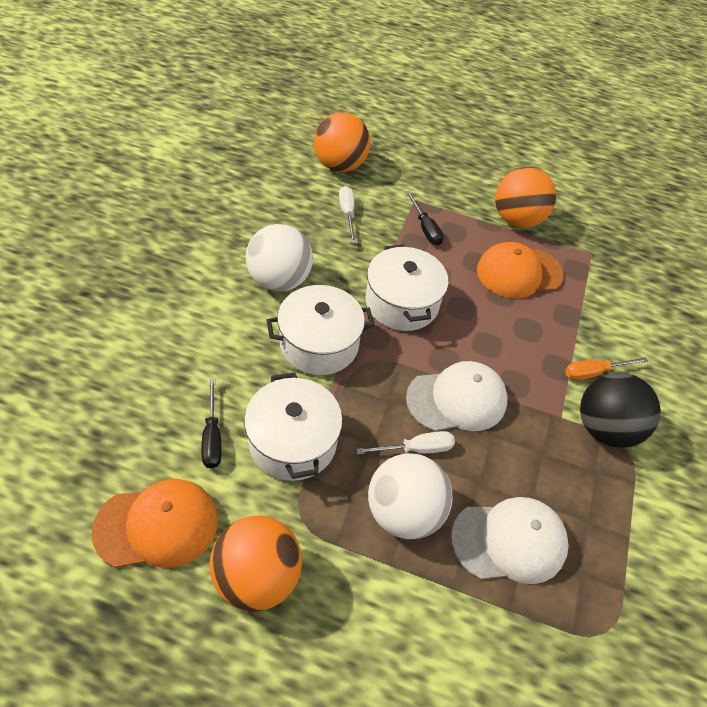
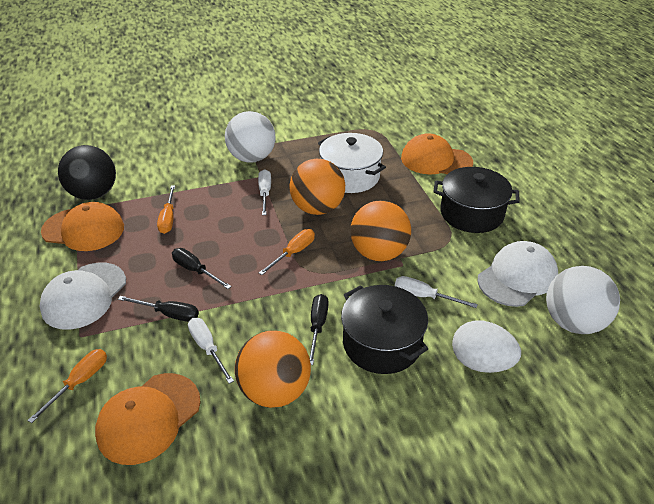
black pot: none = 0 -> [341,285,428,374] [433,167,520,233] = 2
black screwdriver: [201,379,222,468] [406,191,444,246] = 2 -> [118,296,199,322] [172,248,232,289] [310,294,328,365] = 3
orange cap: [91,479,218,568] [477,242,564,299] = 2 -> [41,202,124,251] [95,373,201,465] [401,133,473,174] = 3
orange screwdriver: [565,357,648,380] = 1 -> [27,349,107,423] [157,185,175,234] [259,229,315,275] = 3
white egg: none = 0 -> [452,320,521,373] = 1
white pot: [244,372,343,481] [267,285,375,375] [365,244,448,331] = 3 -> [318,133,386,193] = 1
white screwdriver: [339,186,356,243] [356,431,455,455] = 2 -> [188,318,234,384] [258,169,271,215] [395,276,478,308] = 3

